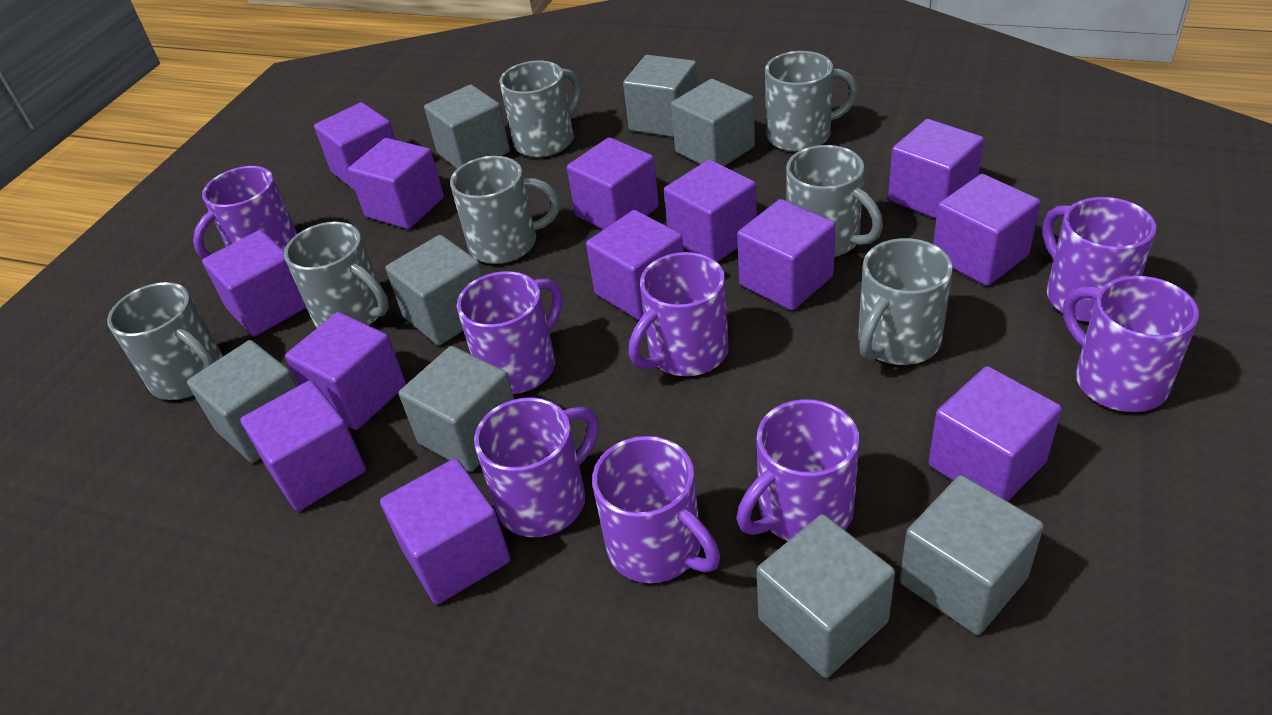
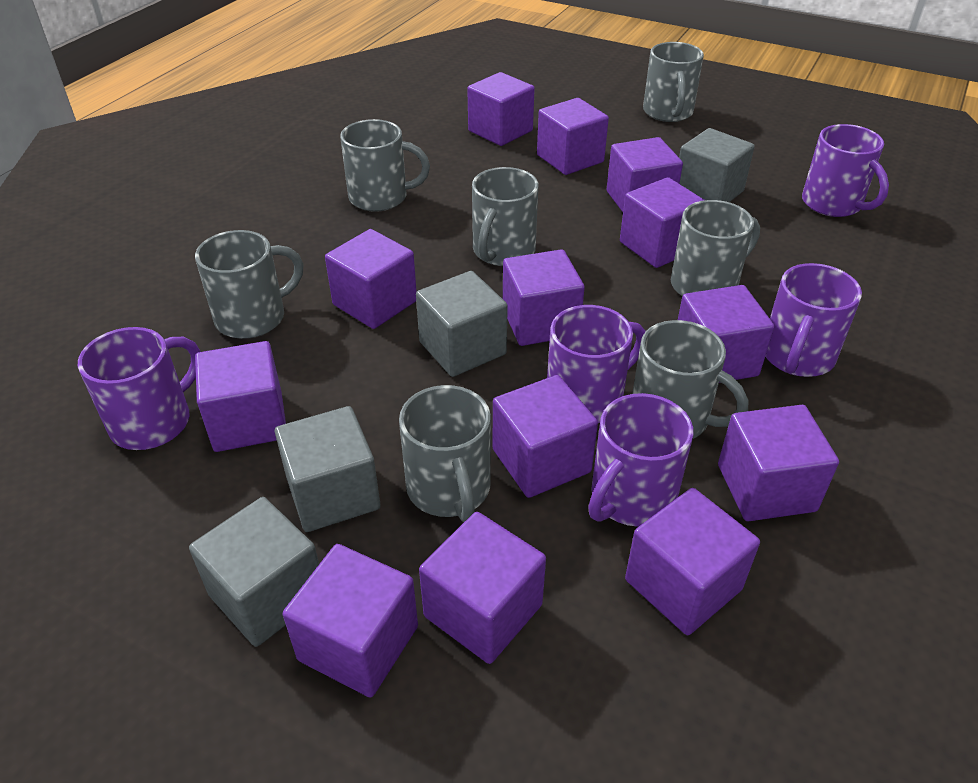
grey cube: [187,340,297,463] [385,235,483,345] [399,346,514,472] [424,85,510,169] [623,55,698,137] [671,79,755,166] [757,514,895,678] [900,475,1044,635] = 8 -> [189,497,319,647] [275,406,381,532] [416,271,508,377] [679,128,755,202] = 4
purple mug: [193,166,297,259] [457,271,563,394] [474,397,599,537] [592,436,720,583] [628,252,729,376] [737,399,859,541] [1042,197,1156,322] [1063,276,1199,412] = 8 -> [78,327,201,450] [547,305,646,423] [588,393,693,527] [765,263,862,377] [802,124,889,217] = 5

